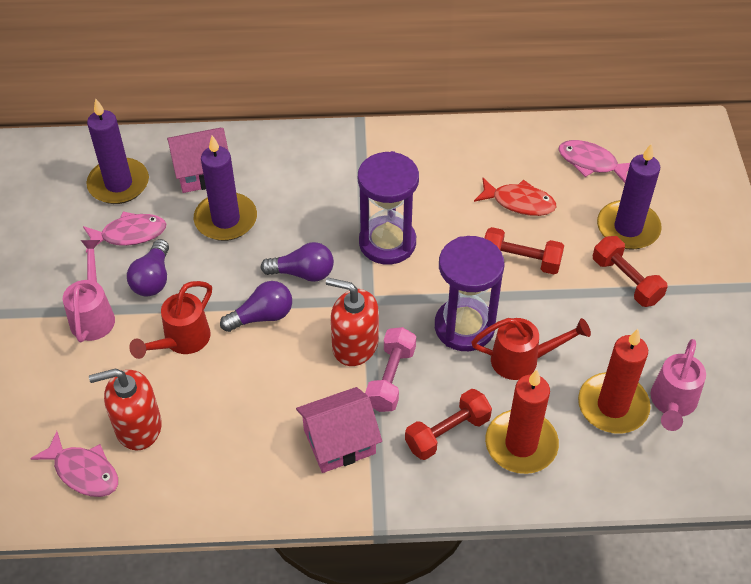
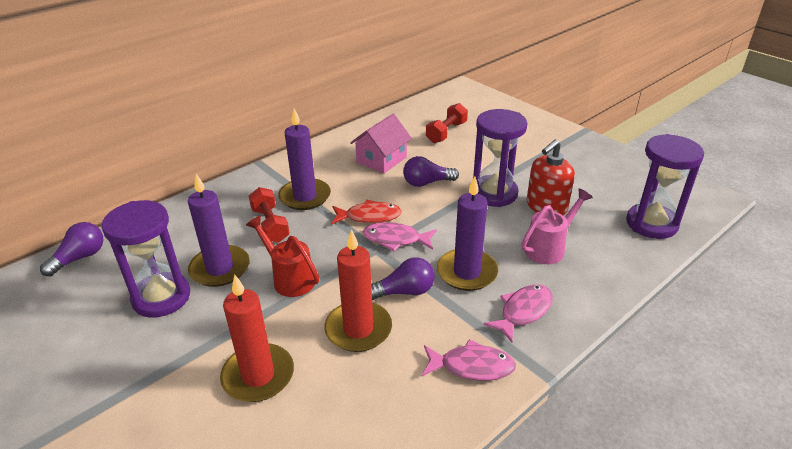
pink dumbbell: [365,327,416,412] = 1 -> none = 0
pink house: [167,128,228,193] [296,387,382,473] = 2 -> [350,114,412,173] = 1
pink watering can: [63,240,115,342] [651,339,706,431] = 2 -> [521,189,593,264] = 1
purple hourglass: [358,151,419,265] [435,236,505,351] = 2 -> [101,200,190,318] [473,109,528,207] [626,134,704,239] = 3
red dumbbell: [405,389,492,460] [485,227,564,274] [593,236,668,307] = 3 -> [249,187,290,243] [426,103,468,143] = 2
red soap dispenser: [89,368,162,450] [326,278,379,366] = 2 -> [527,139,575,215] = 1
red watering can: [129,281,212,359] [471,318,591,380] = 2 -> [246,216,319,297] = 1

